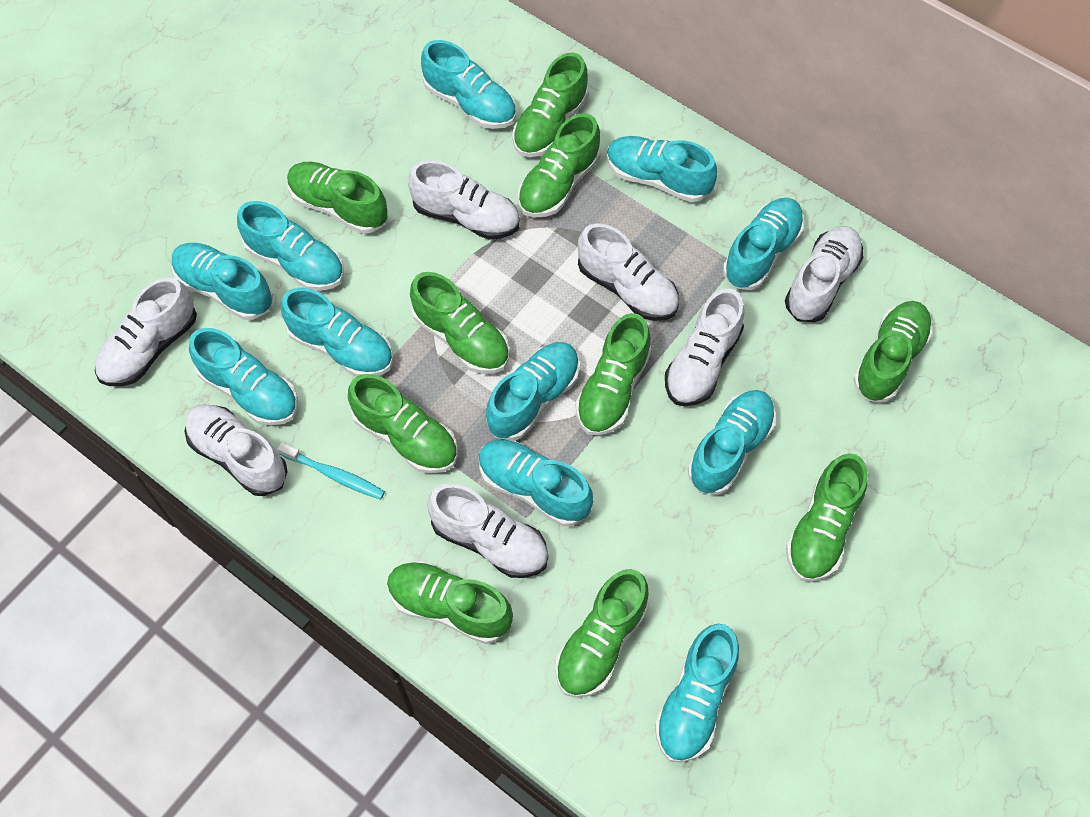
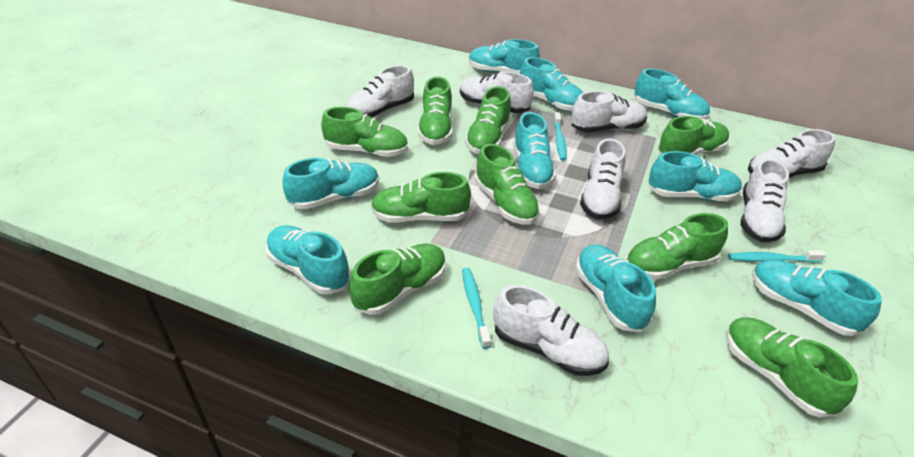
green shoe: [287,162,388,234] [348,374,457,473] [387,561,513,644] [410,272,509,374] [512,52,589,157] [518,113,601,218] [555,569,649,698] [576,313,652,436] [786,453,867,582] [853,301,933,402] = 10 -> [321,107,408,157] [349,243,446,315] [371,172,471,223] [418,76,453,145] [465,86,511,154] [475,144,540,225] [626,213,728,280] [657,116,729,155] [726,318,858,418] = 9
turquoise shoe: [172,243,273,320] [189,328,298,426] [237,201,344,291] [281,288,393,377] [421,40,516,129] [479,440,593,526] [486,342,580,441] [607,136,718,202] [655,624,739,763] [688,390,776,495] [723,198,804,290] = 11 -> [266,225,350,294] [283,158,379,210] [469,39,540,74] [513,112,556,189] [520,57,583,111] [575,244,656,332] [634,68,710,120] [648,151,742,202] [752,260,882,336] = 9
turquoise toothbrush: [277,442,385,500] = 1 -> [462,268,491,349] [554,112,567,161] [728,250,826,263] = 3

